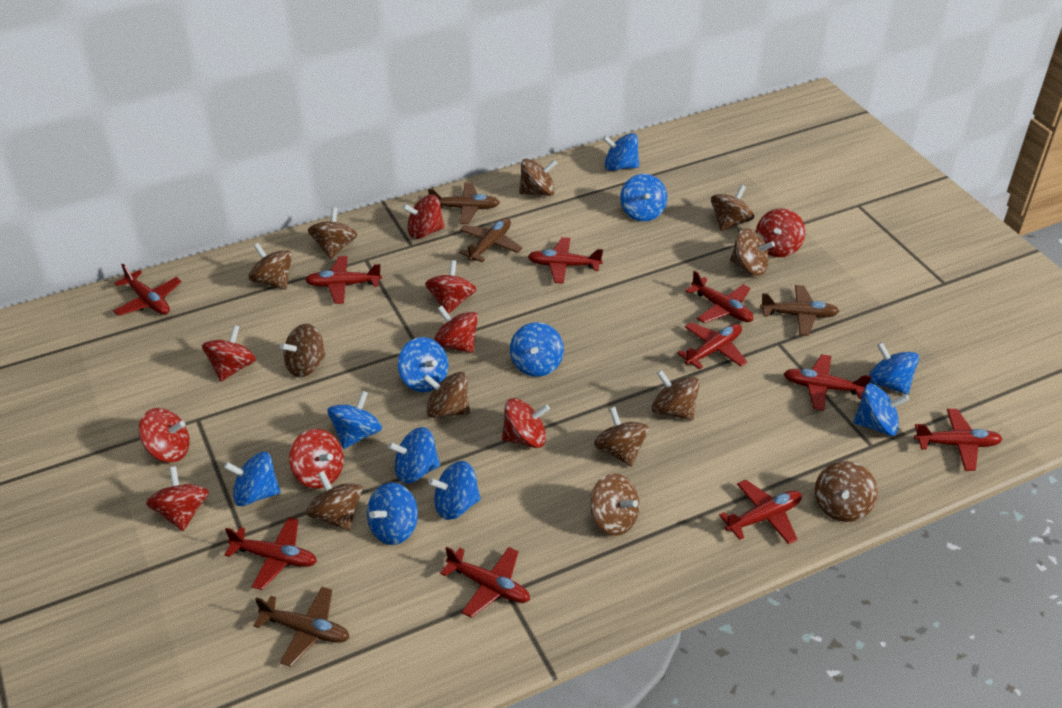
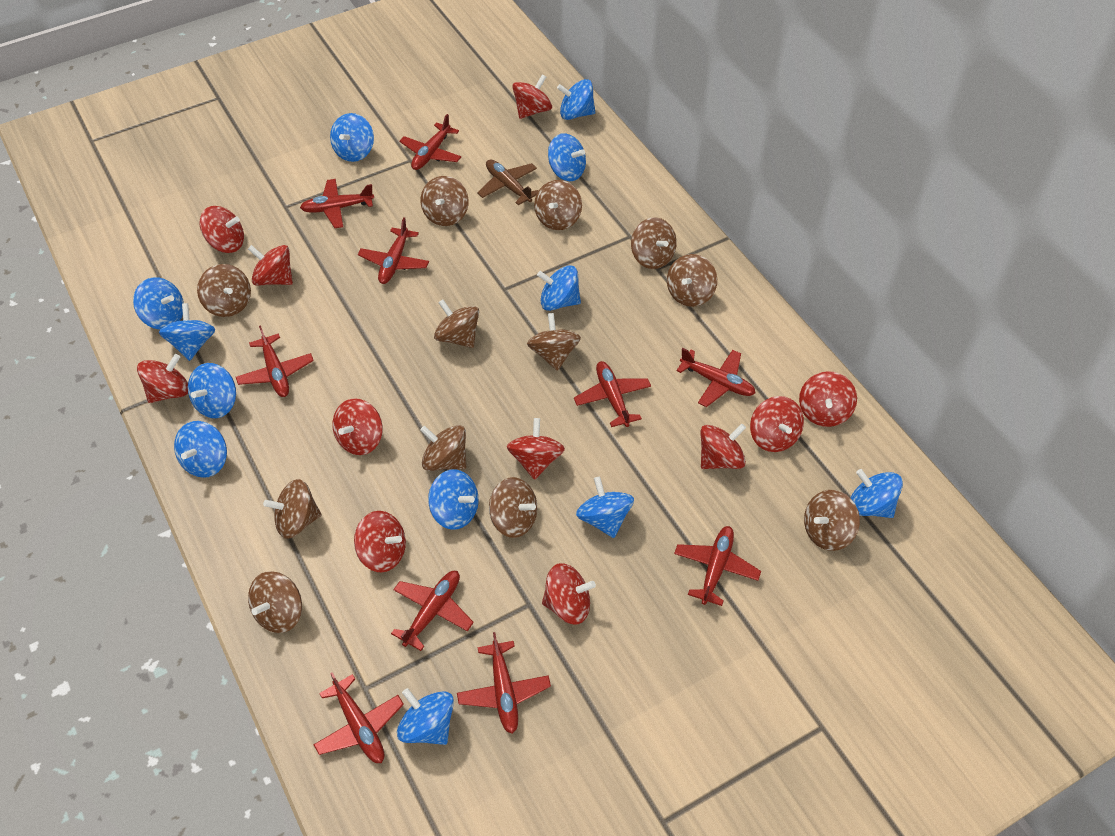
blue spinning top: [224,452,281,506] [327,391,382,449] [367,483,418,545] [388,427,440,484] [398,337,449,392] [428,461,481,520] [510,322,564,377] [603,133,639,171] [620,174,667,221] [853,384,909,436] [869,342,919,394] = 11 -> [133,277,184,330] [159,303,215,361] [174,421,227,478] [188,363,236,418] [330,113,374,162] [397,688,454,745] [428,469,479,530] [537,265,581,311] [548,133,586,181] [557,79,595,120] [576,476,634,538] [850,469,903,518] = 12
brown plane: [253,587,350,667] [428,182,500,224] [459,218,522,262] [760,285,839,336] = 4 -> [477,160,538,205] = 1
red spinning top: [139,408,190,462] [146,466,209,531] [202,325,256,381] [289,429,344,489] [402,195,445,239] [425,260,476,314] [434,306,478,353] [502,398,550,448] [756,208,805,257] = 9 -> [137,354,188,403] [200,206,244,253] [248,245,293,286] [333,398,383,455] [354,511,406,572] [507,418,565,480] [512,74,552,119] [542,563,596,624] [701,423,746,469] [750,396,804,452] [799,371,857,427] = 11

